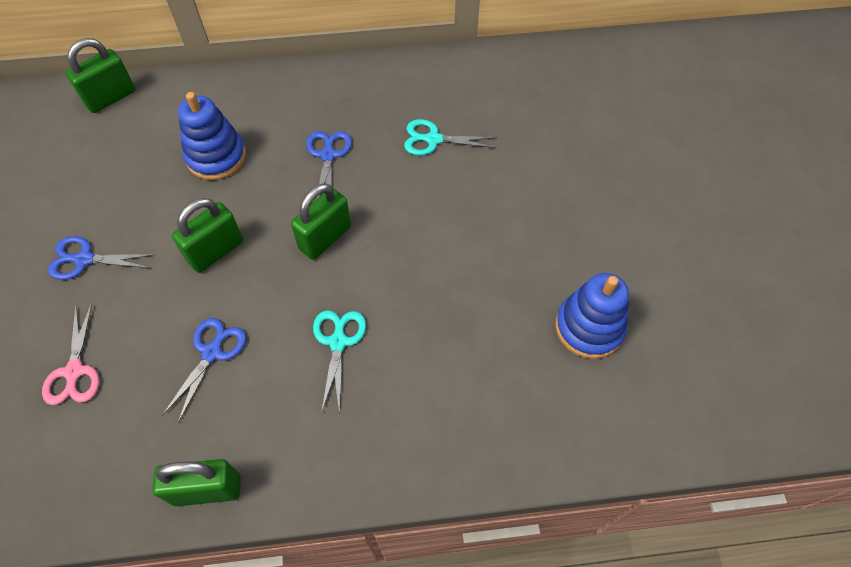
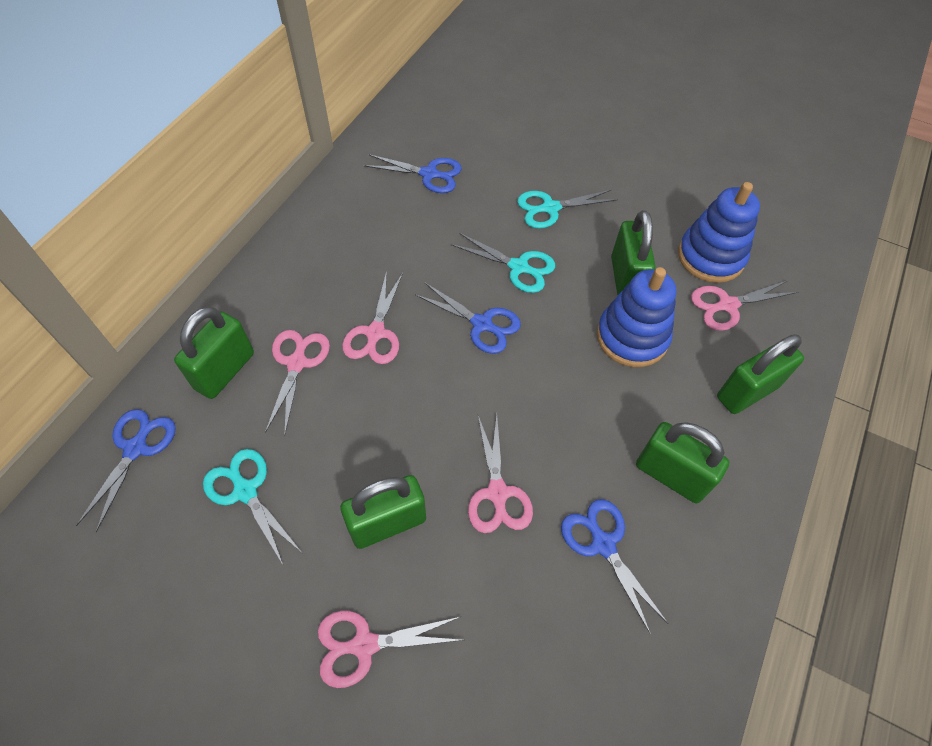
blue scissors: [48,236,155,280] [162,318,246,423] [306,131,352,198] = 3 -> [76,409,176,532] [363,154,462,193] [414,282,521,354] [561,499,668,635] = 4
green padlock: [66,38,135,113] [152,459,241,506] [172,198,243,273] [291,183,351,260] = 4 -> [174,307,254,399] [340,475,426,549] [611,210,655,295] [636,422,729,503] [717,334,804,414] = 5
pink scissors: [42,303,99,405] = 1 -> [265,330,330,436] [318,611,461,688] [342,271,403,364] [468,415,533,533] [691,280,798,331] = 5
turquoise scissors: [313,310,366,414] [404,119,497,156] = 2 -> [203,449,301,565] [451,233,555,293] [517,189,618,229] = 3

